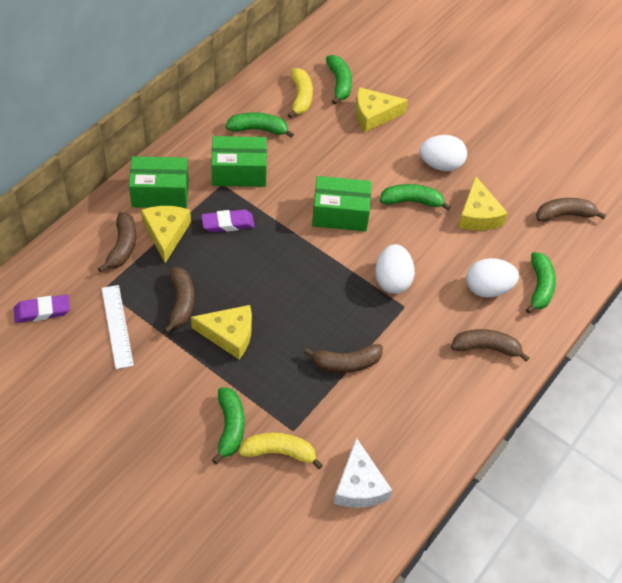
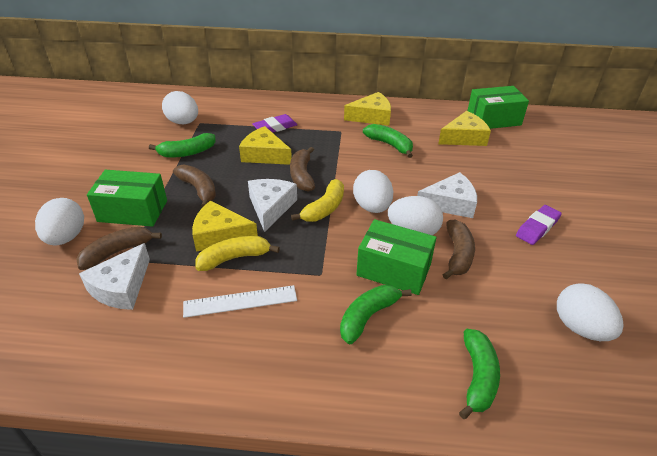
brown banana: [98,212,136,272] [164,267,195,334] [304,344,383,373] [451,329,529,362] [536,198,606,222] = 5 -> [76,226,162,270] [173,164,216,208] [290,147,315,192] [442,220,475,279] = 4
green banana: [212,387,245,464] [226,112,294,138] [326,55,352,105] [379,184,451,210] [526,252,556,314] = 5 -> [149,133,216,158] [340,285,412,344] [363,124,413,158] [459,329,500,419] = 4
white cheese: [333,438,392,508] = 1 -> [79,243,150,310] [248,179,297,232] [417,172,477,218] = 3
white egg: [375,244,415,294] [419,135,467,171] [466,258,519,298] = 3 -> [35,198,84,245] [162,91,198,124] [353,170,393,213] [388,196,443,235] [557,283,624,341] = 5

